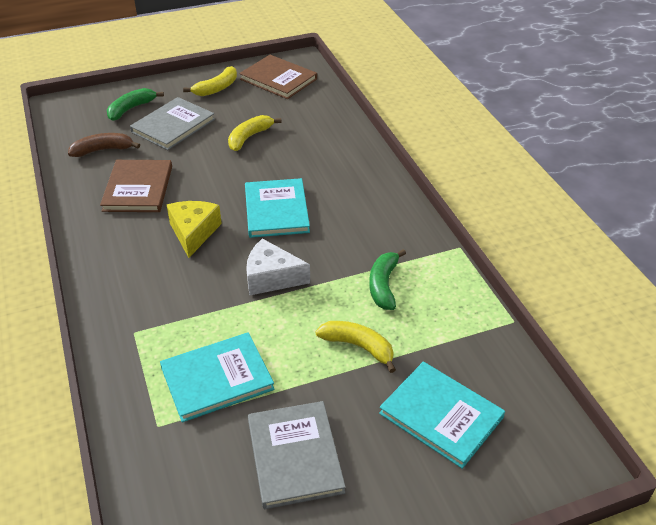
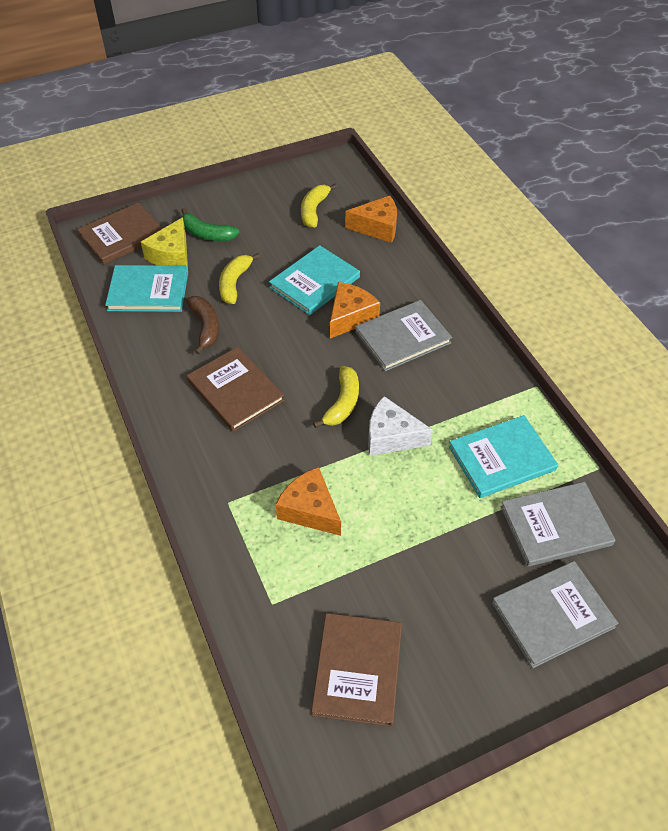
brown book: [100,160,172,212] [239,55,317,99] = 2 -> [77,202,163,265] [187,347,285,432] [311,613,402,726] = 3
green banana: [107,88,164,121] [369,249,406,310] = 2 -> [181,208,240,241] = 1
grey book: [130,97,215,150] [248,401,346,509] = 2 -> [355,300,452,371] [492,561,618,668] [500,482,616,567] = 3
orange cheese: none = 0 -> [276,467,341,536] [330,282,380,339] [345,196,397,243] = 3

